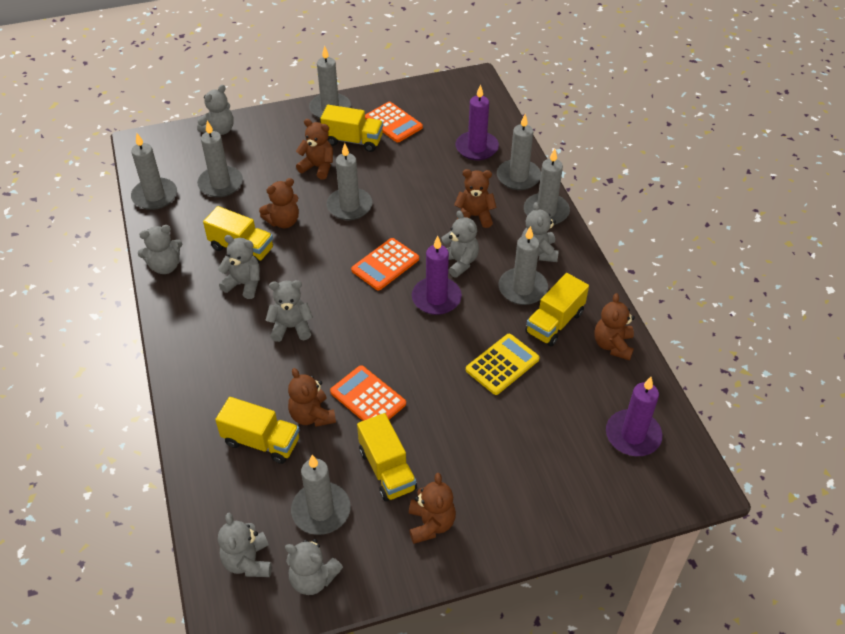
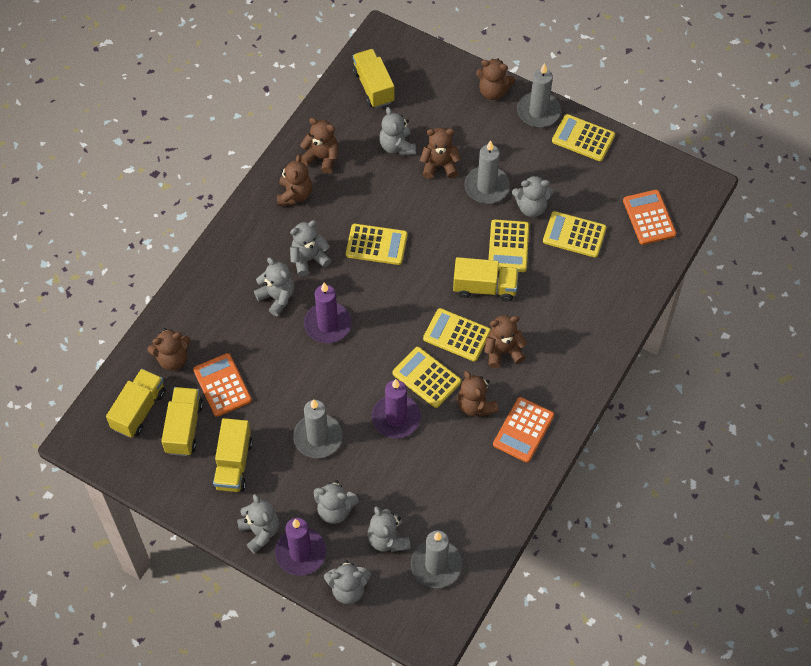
brown teddy bear: [259,178,299,228] [288,368,336,427] [296,119,333,180] [409,473,456,544] [454,169,497,228] [594,293,635,361] = 6 -> [147,328,191,371] [276,155,312,206] [300,118,338,174] [420,127,461,179] [457,371,499,416] [476,58,515,100] [484,315,527,368] = 7
grey candle: [131,133,177,210] [197,121,243,197] [291,455,350,535] [309,46,351,118] [326,143,372,220] [497,114,541,190] [499,226,548,305] [524,149,570,225] = 8 -> [293,399,342,458] [411,531,462,588] [464,140,510,203] [517,63,561,128] = 4
yellow calculator: [466,334,539,395] = 1 -> [346,224,407,265] [393,347,461,408] [423,308,491,361] [489,219,529,272] [543,211,607,258] [552,114,615,161] = 6

